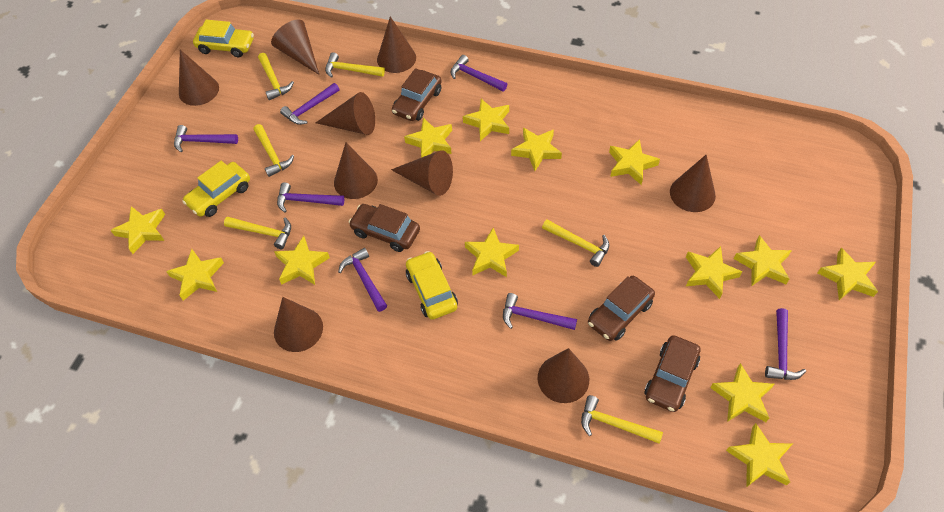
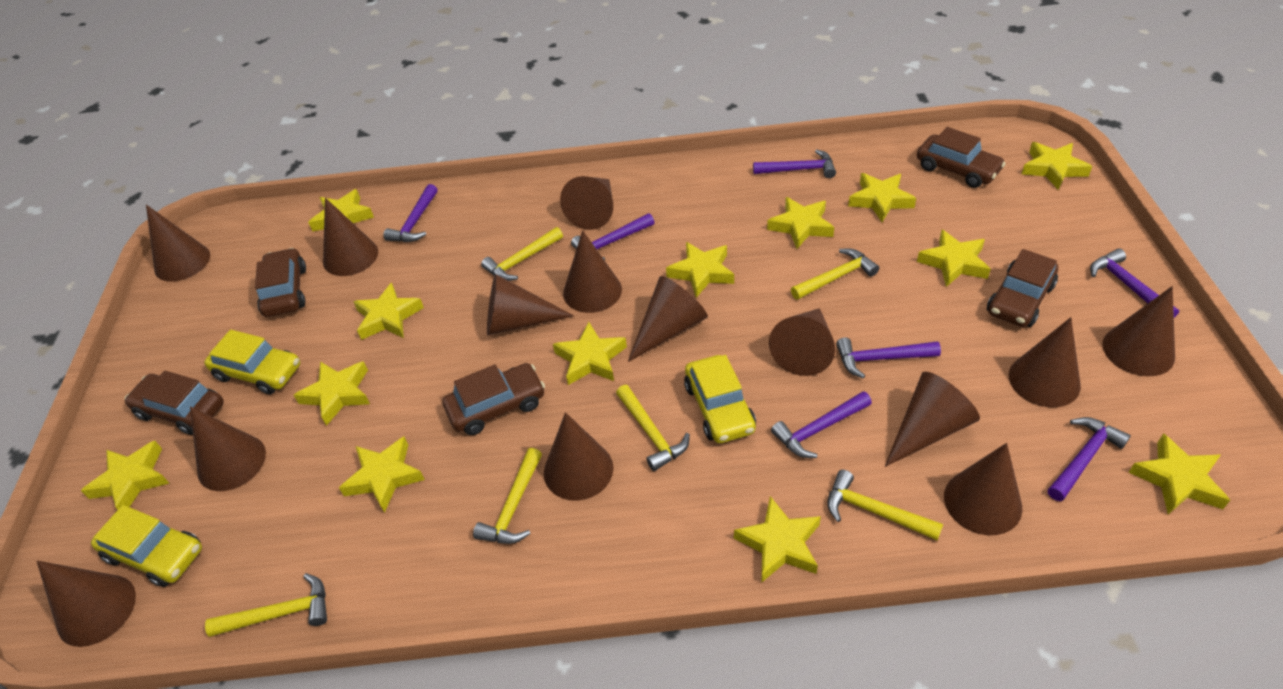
brown car: [349,204,420,252] [392,68,442,121] [588,276,655,341] [644,335,700,412] = 4 -> [124,371,224,435] [255,248,306,317] [443,363,545,435] [917,127,1006,188] [987,249,1058,327] = 5
brown cone: [179,50,219,106] [271,20,319,75] [274,297,323,352] [316,92,375,135] [334,142,378,199] [377,16,416,73] [391,150,453,196] [538,348,589,403] [670,154,716,212] = 9 -> [37,561,136,647] [146,205,210,282] [190,406,266,491] [323,198,378,276] [487,274,574,335] [544,412,613,501] [560,176,613,230] [563,230,622,313] [628,276,708,362] [769,308,835,376] [885,372,980,467] [944,443,1022,535] [1009,317,1081,407] [1102,286,1175,376] = 14

